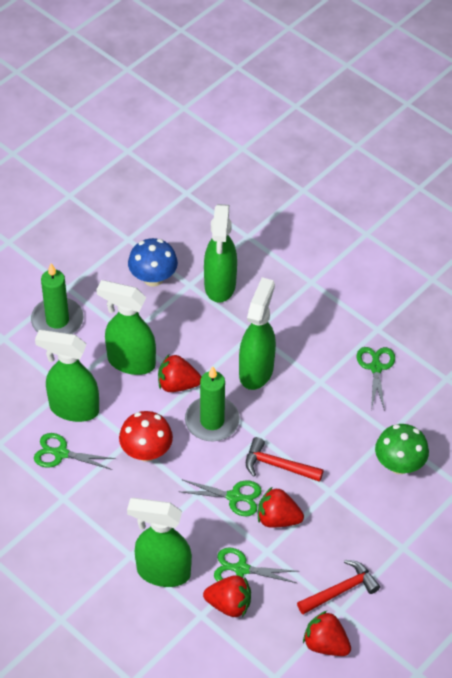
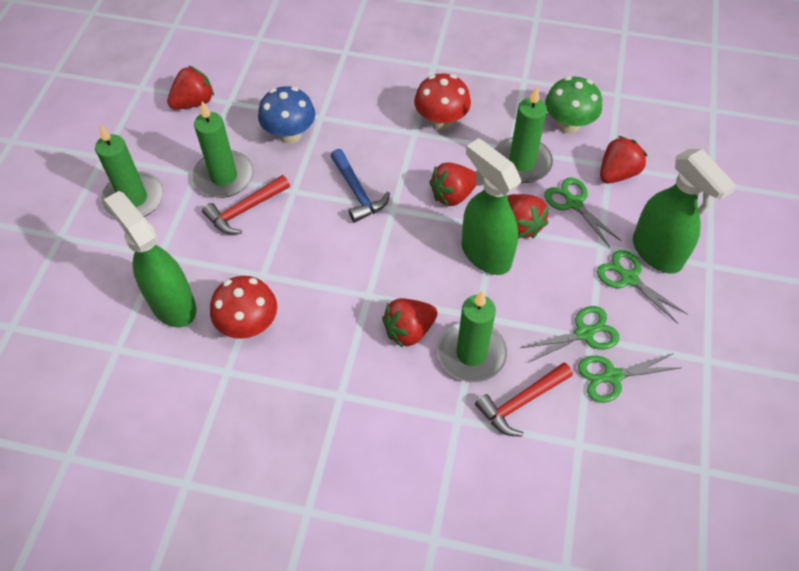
blue hammer: none = 0 -> [331,149,390,223] = 1
green candle: [31,263,84,334] [185,366,240,441] = 2 -> [95,124,164,218] [192,101,254,198] [437,291,507,383] [495,87,553,183] = 4
green spray bottle: [35,330,99,422] [97,280,156,375] [127,498,192,587] [204,204,237,303] [239,277,276,390] = 5 -> [104,191,196,327] [462,138,521,275] [633,149,737,274] = 3
red mushroom: [119,411,173,462] = 1 -> [210,276,277,339] [414,73,471,131] = 2
red strawberry: [158,355,201,392] [203,575,251,617] [258,487,304,528] [303,611,351,656] = 4 -> [167,66,214,109] [382,298,438,348] [429,163,476,207] [507,194,549,238] [600,136,647,183] = 5

